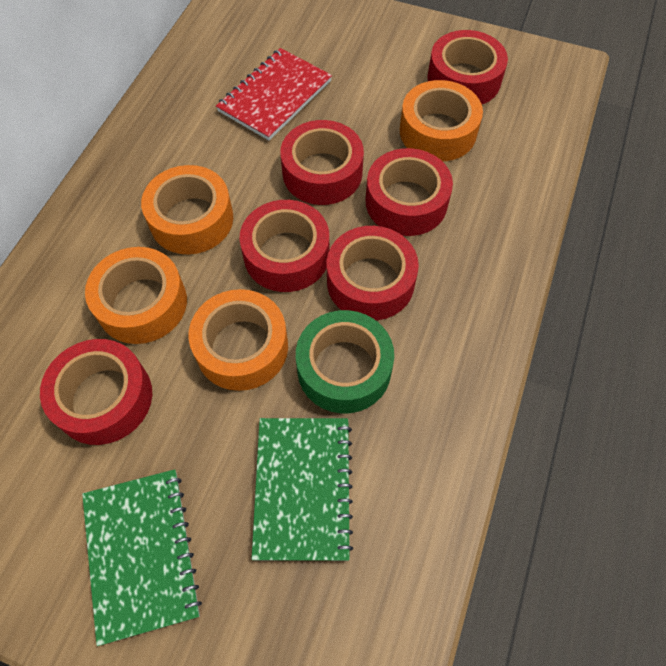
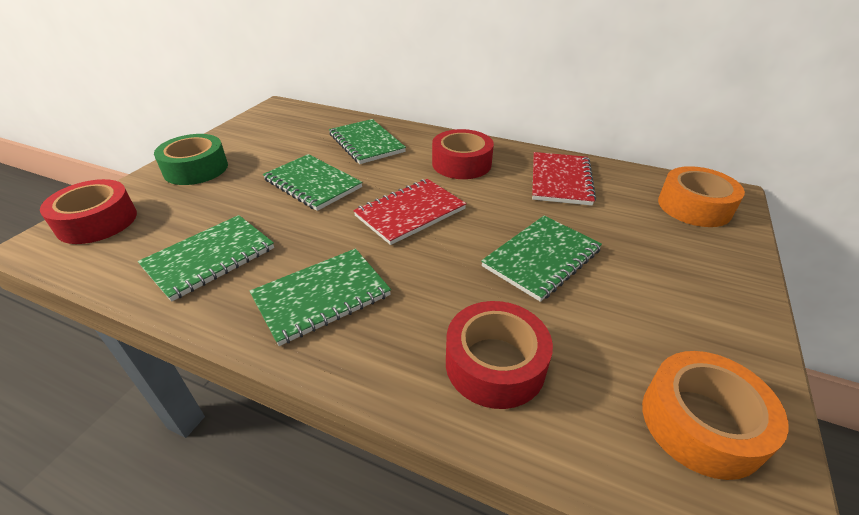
green notebook: [82,469,202,646] [252,418,353,561] = 2 -> [138,215,274,302] [250,249,391,346] [263,154,362,211] [329,119,406,164] [481,216,602,302] = 5
orange tape: [85,247,187,344] [141,165,233,254] [189,289,288,391] [400,80,483,161] = 4 -> [642,351,789,480] [658,166,745,227] = 2
red notebook: [216,48,332,141] = 1 -> [353,179,466,245] [532,152,596,206] = 2
red tape: [40,339,152,445] [240,200,329,292] [280,120,364,205] [327,226,419,320] [366,148,453,236] [427,30,508,104] = 6 -> [40,179,137,244] [432,129,494,179] [446,301,553,409] = 3

